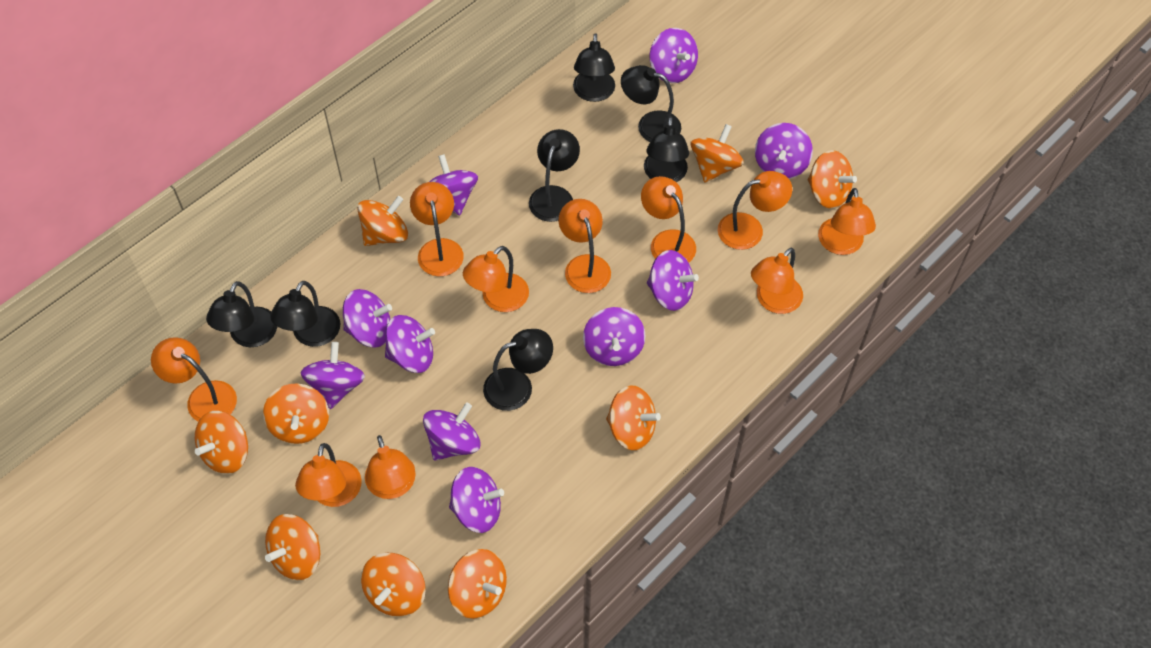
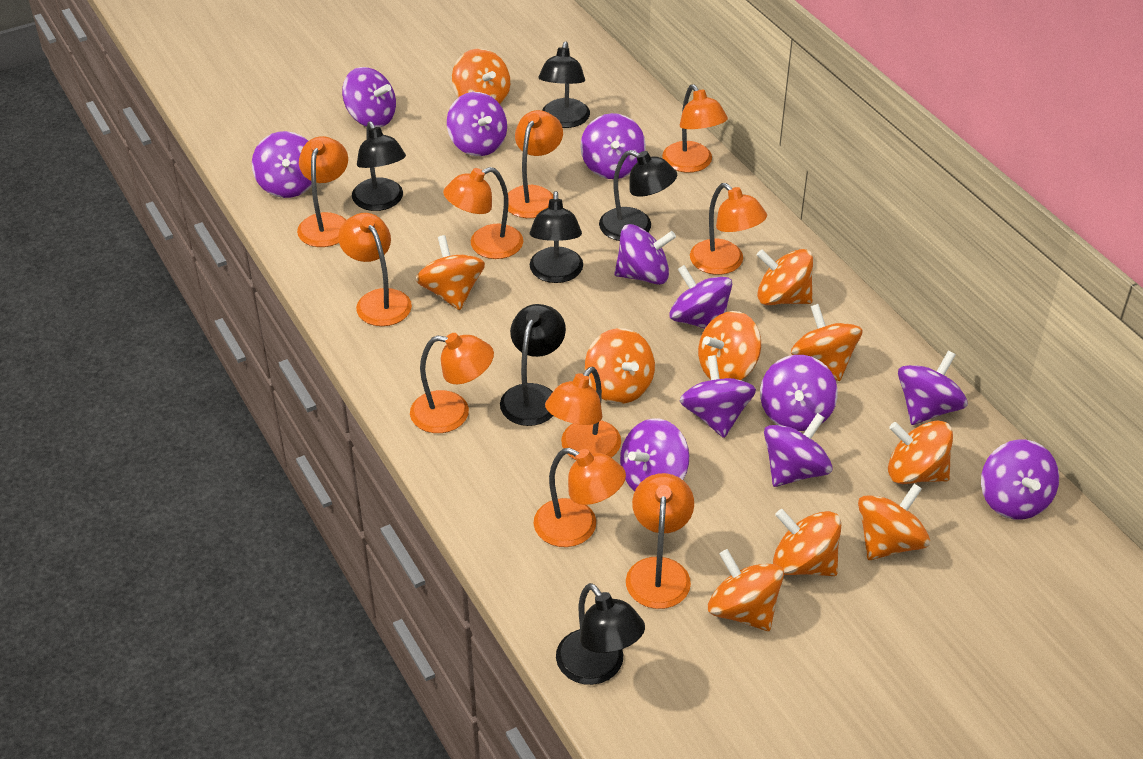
black lamp: [206,281,277,347] [270,281,340,347] [483,329,553,411] [529,129,580,222] [573,33,615,102] [621,65,681,142] [644,117,689,182] = 7 -> [352,121,406,211] [500,304,566,426] [529,191,583,283] [538,42,590,128] [556,583,645,685] [599,150,677,241] = 6
orange spinning top: [195,411,248,474] [263,383,329,444] [265,514,320,580] [357,196,408,246] [361,553,426,616] [448,549,507,619] [606,385,661,450] [691,124,744,183] [808,150,857,209] = 9 -> [416,235,485,310] [452,49,510,105] [585,328,655,404] [698,311,761,380] [708,549,784,631] [757,249,813,305] [773,509,841,576] [791,304,863,381] [858,484,930,560] [888,421,953,484] = 10
purple spinning top: [300,342,365,409] [343,289,392,348] [385,315,435,373] [423,403,480,460] [429,154,478,216] [449,467,504,533] [583,307,646,366] [647,250,699,311] [650,28,698,83] [755,123,813,179] = 10 -> [252,131,312,198] [342,67,396,127] [447,92,507,156] [580,113,646,179] [614,224,676,285] [620,418,689,491] [669,265,732,329] [679,355,756,438] [760,355,838,431] [764,413,833,487] [898,351,968,425] [981,440,1059,520] = 12

